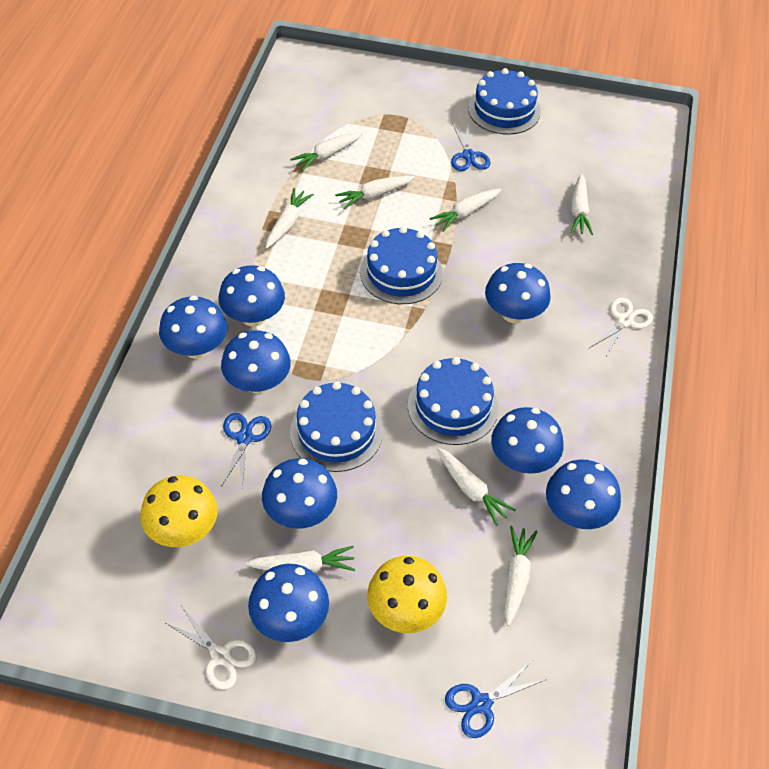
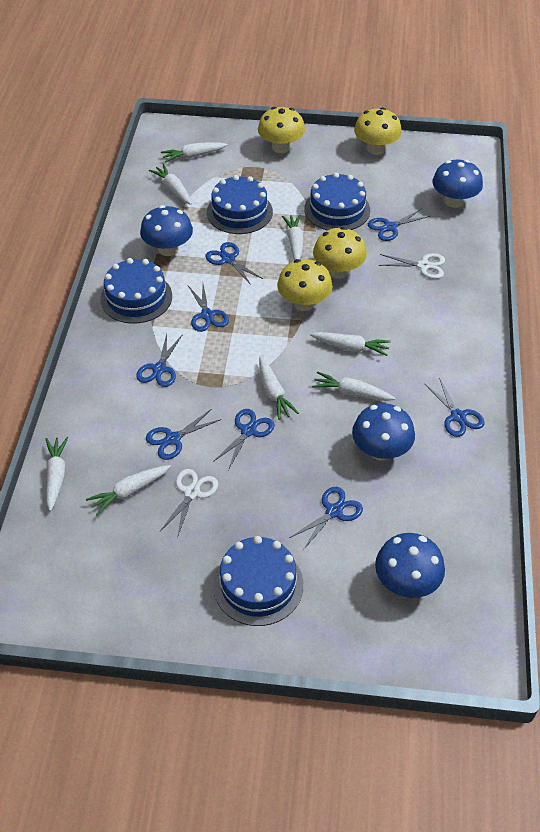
blue mushroom: [159,296,227,359] [219,265,285,326] [221,331,291,393] [248,564,329,642] [262,458,337,529] [485,263,551,323] [491,407,564,474] [546,460,621,529] = 8 -> [140,205,193,256] [352,403,415,461] [375,533,445,598] [432,160,483,208] = 4
blue scissors: [221,413,271,488] [445,661,545,738] [451,121,491,171] = 3 -> [136,334,183,387] [146,409,221,460] [188,284,229,332] [205,242,263,285] [213,409,275,470] [289,487,363,550] [368,208,430,241] [424,378,485,437] = 8
yellow mushroom: [140,475,218,547] [367,556,447,633] = 2 -> [258,107,305,153] [277,259,333,311] [313,227,367,279] [354,107,402,155] = 4

